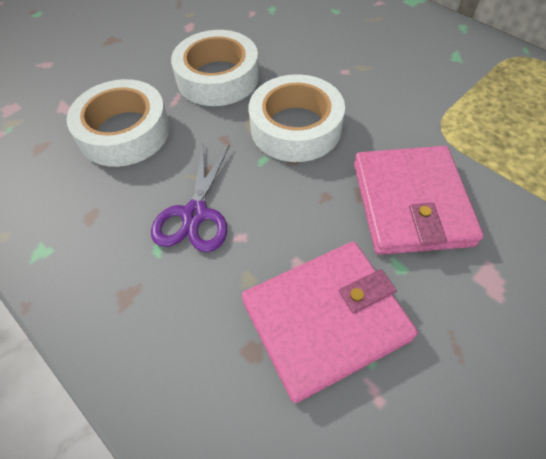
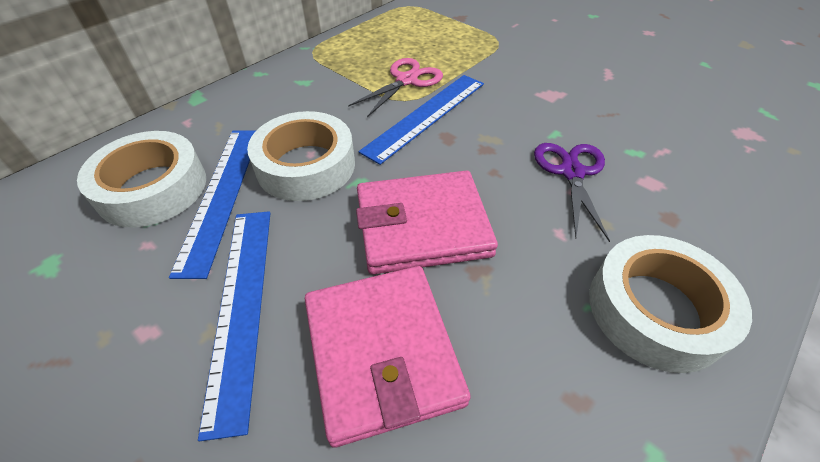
blue ruler: none = 0 -> [169,131,255,279] [198,211,271,441] [359,75,484,165] = 3
pink scissors: none = 0 -> [348,58,443,117] = 1

